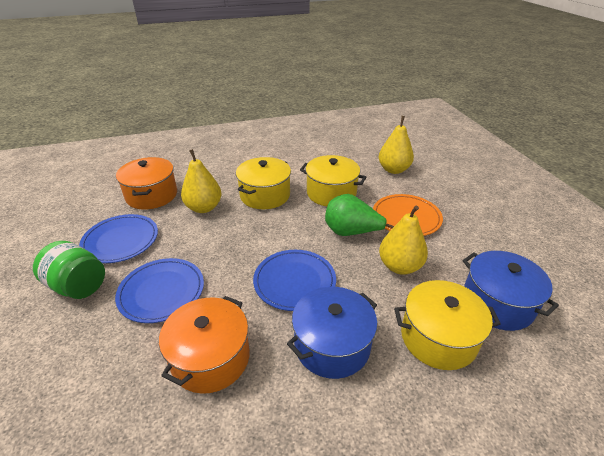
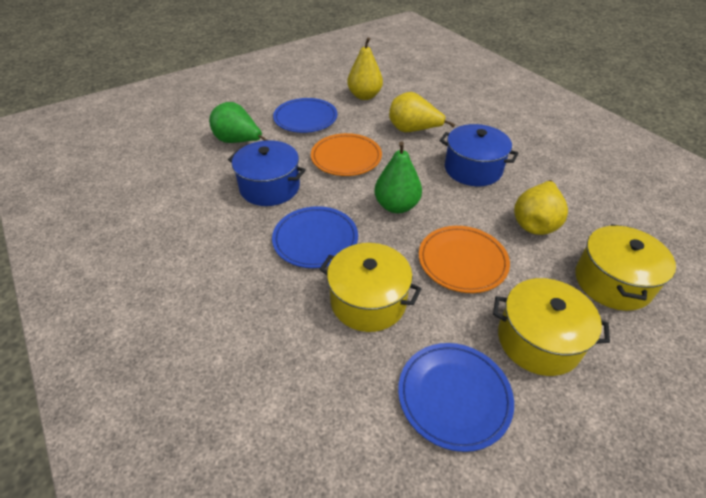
green jar: [33,241,105,299] = 1 -> none = 0
green pear: [325,194,394,236] = 1 -> [209,102,267,143] [374,141,422,213] = 2
orange plate: [373,194,443,236] = 1 -> [311,133,382,176] [419,226,510,293] = 2
orange pot: [116,157,177,210] [159,296,250,394] = 2 -> none = 0

